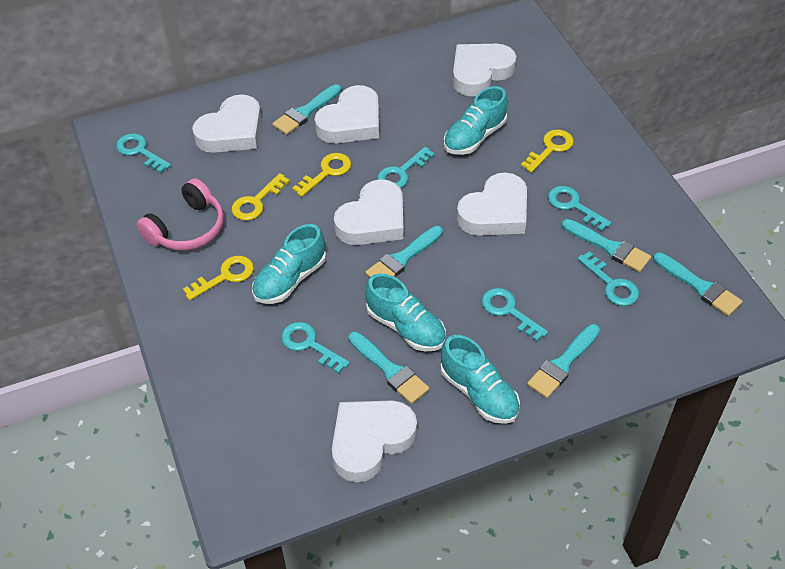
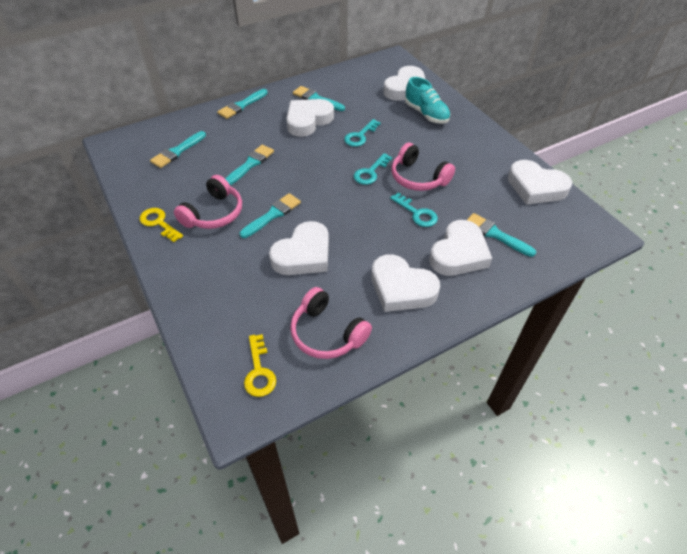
pink headphones: [136,178,224,250] = 1 -> [174,175,242,229] [290,287,372,359] [391,143,455,191] = 3
turquoise key: [116,133,171,173] [281,322,350,374] [377,147,435,188] [482,288,548,341] [548,186,612,231] [577,251,639,306] = 6 -> [344,119,381,147] [354,153,392,185] [390,192,438,227] = 3
turquoise shoe: [252,224,326,304] [365,273,446,351] [441,335,520,424] [444,86,508,155] = 4 -> [405,77,450,124] = 1
yellow key: [183,256,254,300] [232,173,290,221] [293,153,351,197] [521,129,574,173] = 4 -> [140,208,183,242] [244,334,276,397] = 2

